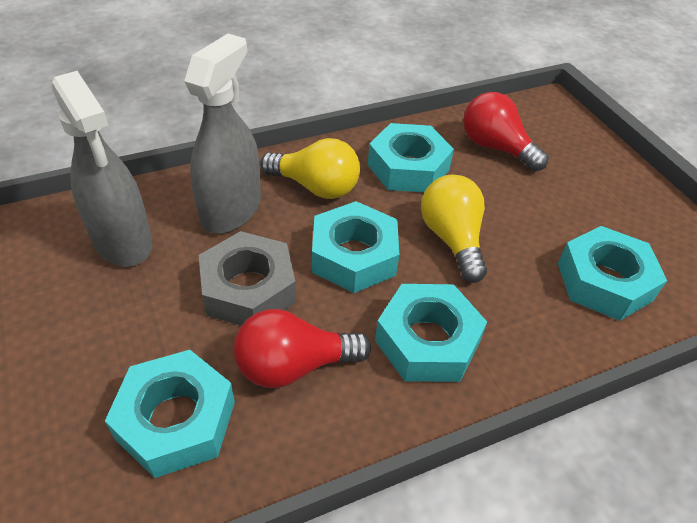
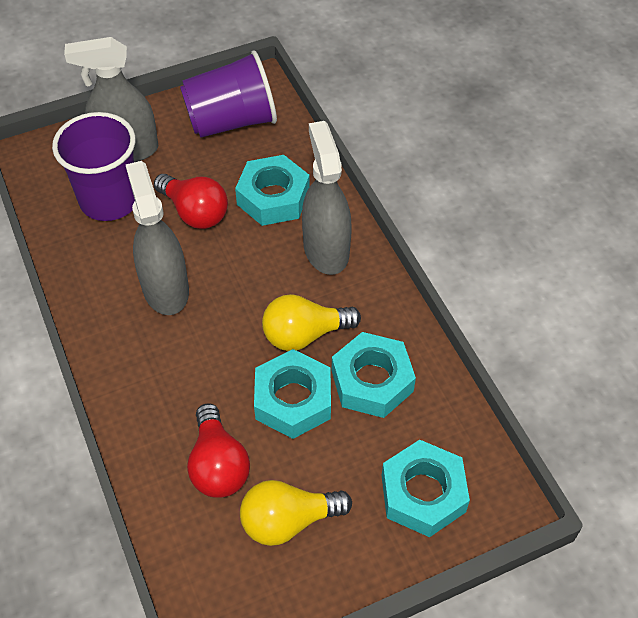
grey nut: [199,231,296,326] = 1 -> none = 0
grey spray bottle: [52,71,152,267] [184,34,261,234] = 2 -> [64,37,158,162] [126,161,189,315] [302,121,352,275] = 3
purple cup: none = 0 -> [52,112,136,221] [180,51,277,138] = 2
turquoise nut: [105,350,235,478] [312,201,399,293] [368,123,454,192] [375,284,487,382] [558,226,667,321] = 5 -> [235,155,310,226] [254,349,331,439] [332,332,416,418] [382,440,470,537] = 4

